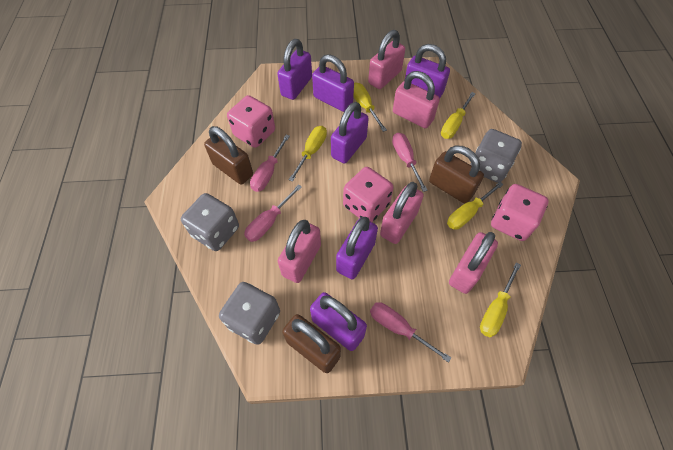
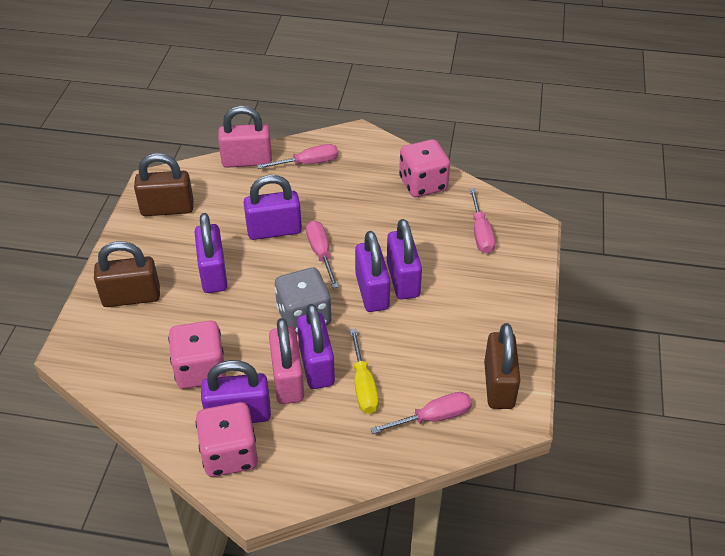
grey dice: [181,193,239,251] [219,282,280,345] [470,129,522,183] = 3 -> [275,267,331,334] = 1
pink padlock: [278,220,321,283] [368,30,405,89] [380,182,424,244] [393,71,440,129] [449,232,498,294] = 5 -> [218,106,272,168] [269,318,304,404] = 2
yellow screwdriver: [289,126,327,182] [353,83,387,132] [441,92,476,139] [447,182,504,230] [480,263,521,337] = 5 -> [350,329,379,414] = 1

